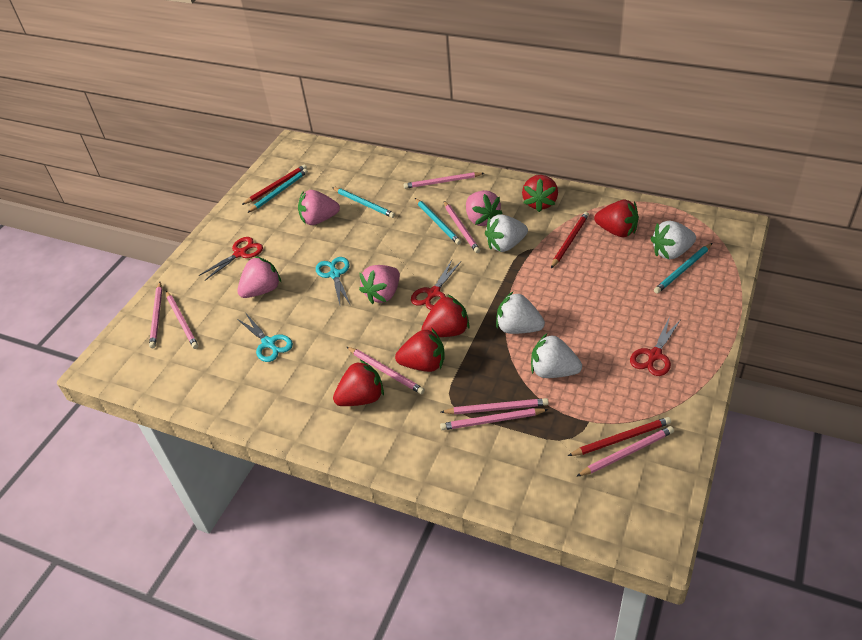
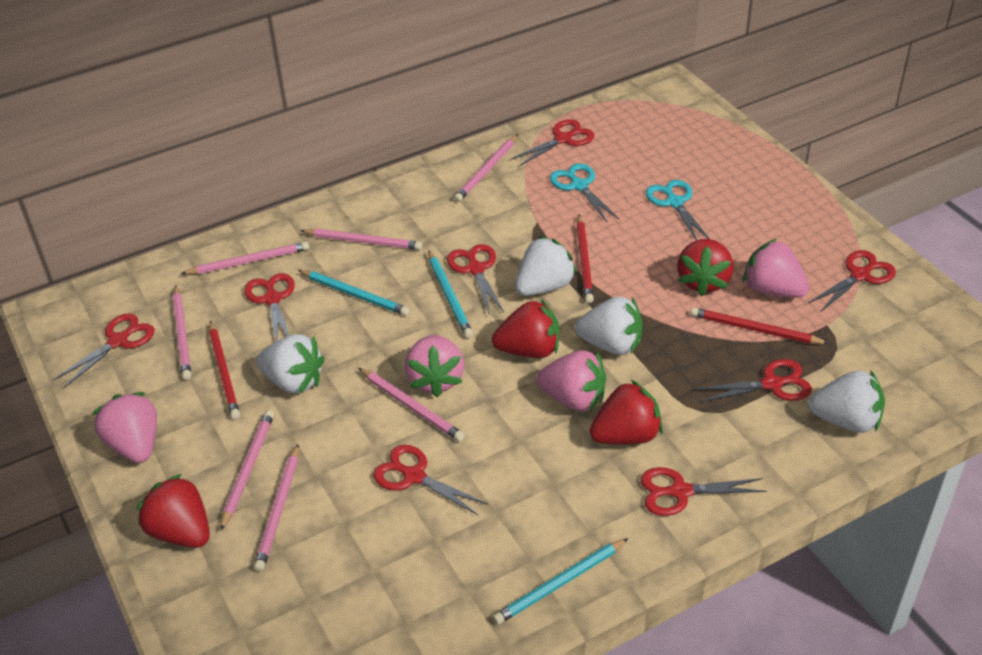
pink pencil: [149,282,162,348] [166,291,198,349] [347,347,425,394] [404,172,484,189] [440,408,549,430] [441,398,549,414] [444,201,480,253] [576,426,674,477] = 8 -> [173,285,191,380] [181,242,309,274] [220,410,274,531] [254,444,299,571] [300,229,422,250] [359,368,465,441] [454,134,518,202] = 7
red scissors: [199,237,263,280] [411,260,461,310] [630,317,680,376] = 3 -> [53,313,155,388] [244,273,295,341] [373,445,488,516] [447,244,504,315] [510,119,594,166] [640,467,767,516] [695,359,812,402] [808,250,896,312] = 8
red strawberry: [333,359,384,406] [395,329,445,372] [422,295,470,337] [522,175,558,212] [594,200,639,237] = 5 -> [136,474,210,548] [492,299,559,358] [589,380,663,445] [677,239,734,296] = 4
turquoise pencil: [248,169,308,213] [332,187,395,218] [415,198,461,245] [654,243,712,294] = 4 -> [298,270,410,316] [428,250,473,338] [493,538,628,625] = 3

